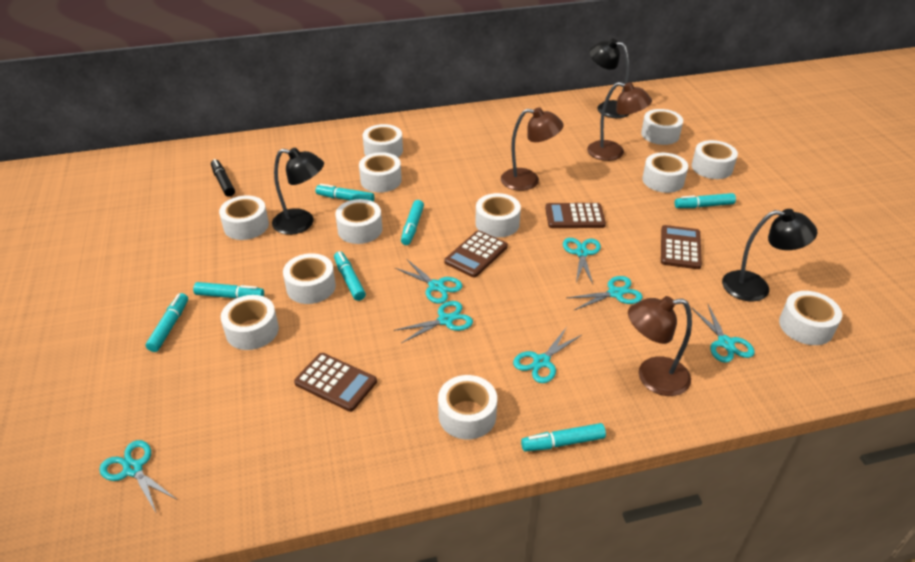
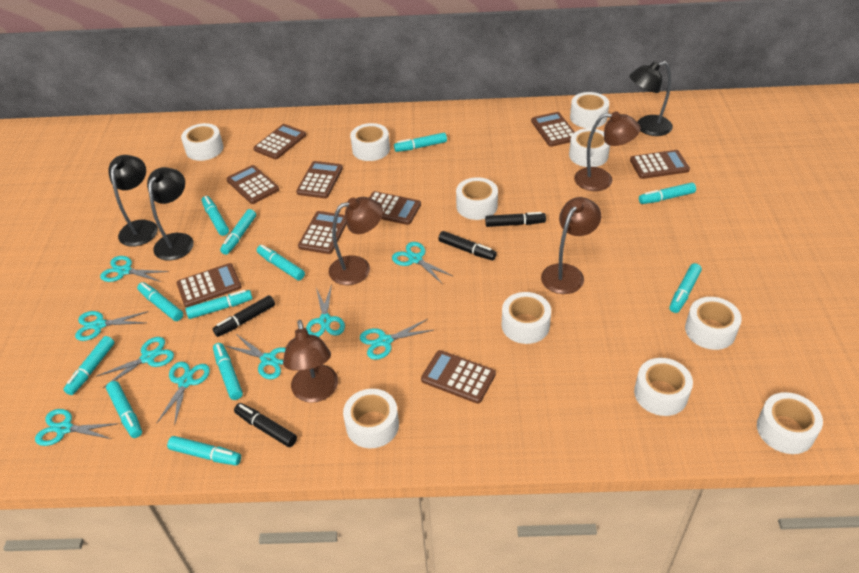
black marker: [211,159,235,197] = 1 -> [213,295,275,337] [234,403,297,447] [438,231,497,260] [485,212,546,227] = 4
brown calculator: [294,353,377,412] [444,230,508,278] [545,203,606,228] [661,225,702,269] = 4 -> [176,263,242,307] [226,165,279,204] [253,124,306,159] [296,161,343,198] [298,211,347,254] [369,191,421,225] [421,350,496,404] [531,112,574,147] [630,150,690,179] = 9
brown lamp: [501,107,564,191] [587,82,652,161] [628,296,692,396] = 3 -> [283,320,338,403] [329,197,383,285] [541,197,601,294] [574,111,641,191] = 4
turquoise marker: [145,293,188,352] [193,282,264,298] [316,184,374,202] [334,251,366,301] [401,200,424,245] [521,423,606,452] [674,193,736,208] = 7 -> [63,336,115,395] [106,381,142,438] [137,282,183,321] [167,436,241,465] [185,290,252,319] [202,196,229,236] [213,343,243,400] [220,209,256,255] [257,245,305,281] [394,133,447,152] [639,182,696,204] [669,263,702,313] = 12
turquoise scissors: [99,440,177,512] [394,301,473,343] [395,260,462,304] [513,327,582,383] [563,238,601,284] [567,276,643,310] [691,305,755,363] = 7 -> [35,409,119,446] [75,311,149,341] [97,337,174,388] [100,256,169,282] [157,362,210,426] [226,334,286,379] [306,284,345,337] [360,319,433,360] [392,242,454,284] = 9
white tape: [219,196,269,240] [221,295,279,350] [283,253,336,304] [335,199,382,244] [359,152,402,193] [363,124,403,157] [438,375,497,439] [475,193,521,238] [641,109,683,145] [642,153,688,193] [692,140,738,179] [779,291,842,345] = 12 -> [181,123,224,161] [343,389,399,448] [350,123,390,161] [456,177,498,220] [502,292,551,344] [569,128,610,167] [570,92,609,128] [634,358,693,416] [685,297,742,350] [757,392,823,454] = 10

